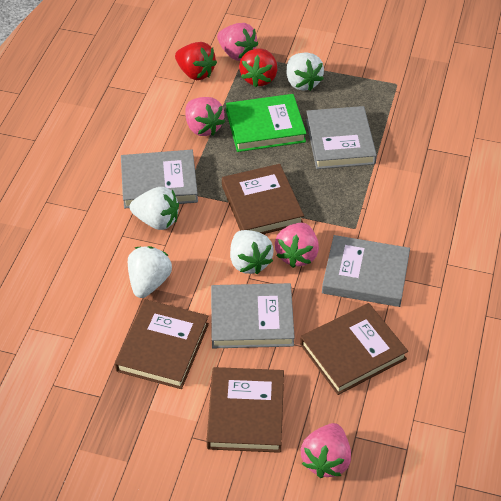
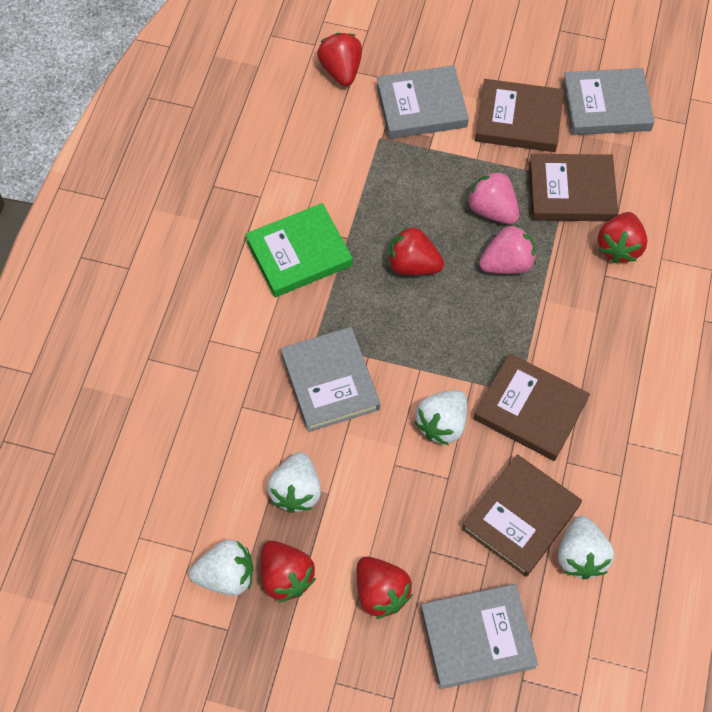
pink strawberry: [185,97,225,136] [217,23,258,61] [275,223,319,268] [300,423,351,478] = 4 -> [467,170,519,224] [479,224,536,274] = 2
red strawberry: [175,42,217,80] [239,49,277,87] = 2 -> [261,541,316,603] [317,33,362,86] [357,557,413,619] [387,226,444,275] [597,212,648,263] = 5

